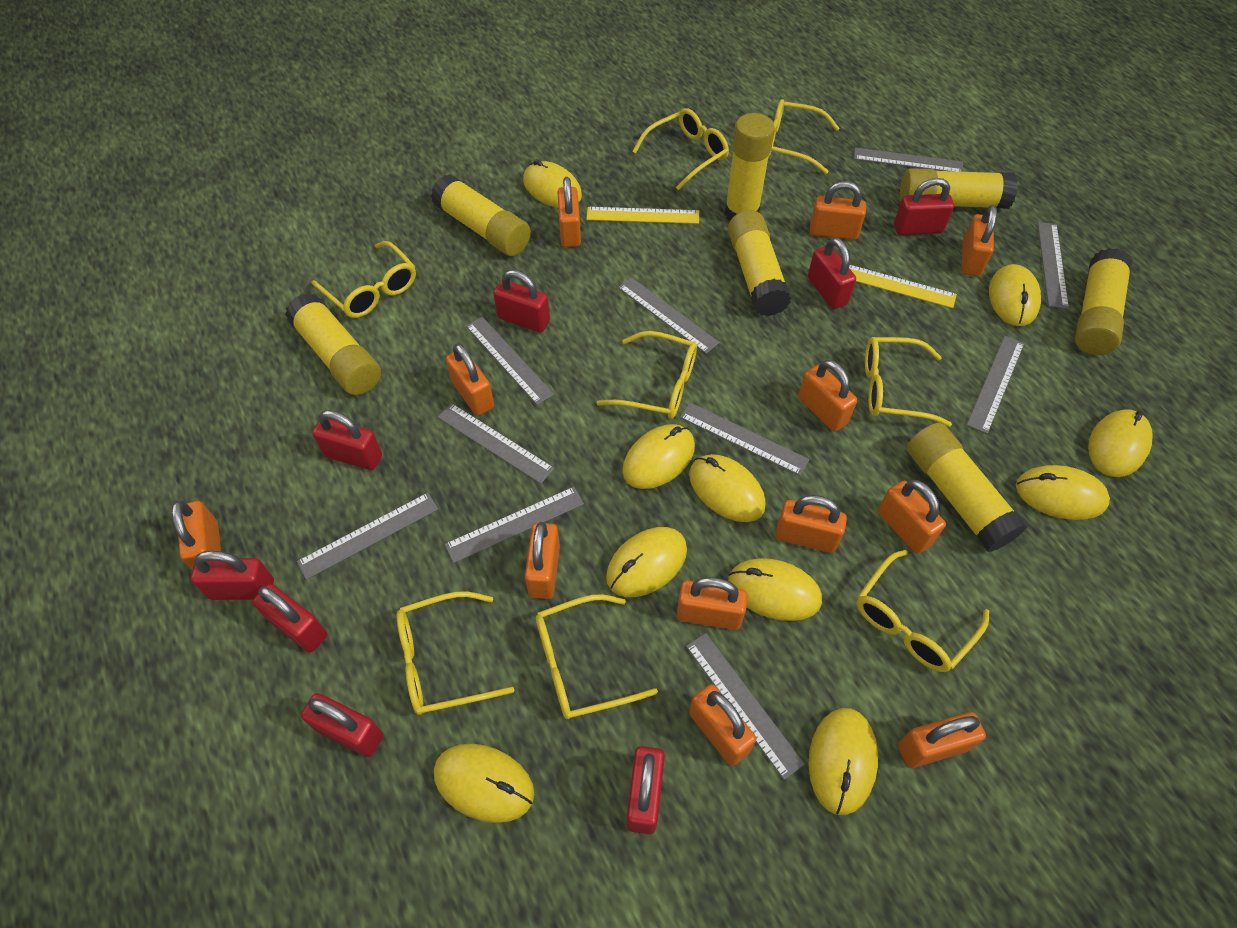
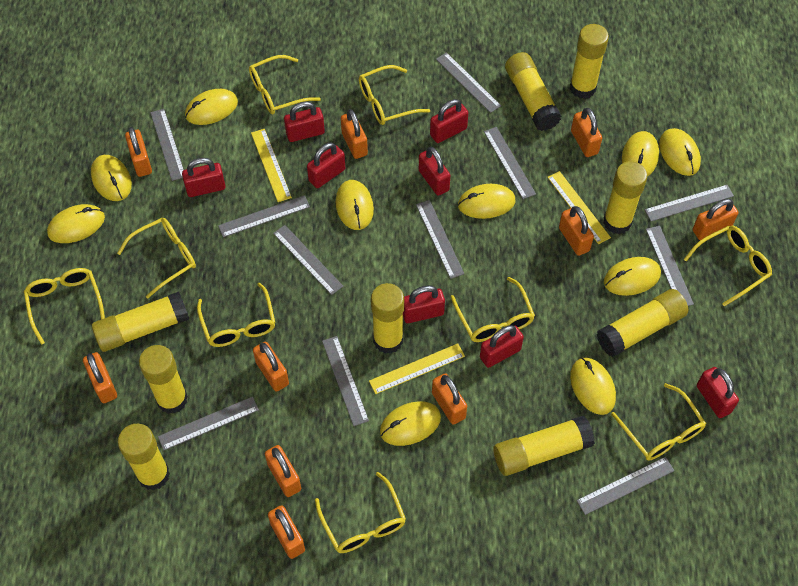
grey ruler: [297,493,438,580] [438,403,555,484] [445,487,584,563] [466,317,554,405] [618,277,720,354] [680,402,809,476] [686,633,805,780] [854,148,963,172] [967,336,1024,434] [1038,222,1069,309] = 10 -> [150,109,184,181] [158,397,259,451] [218,195,310,237] [273,225,343,295] [322,336,369,426] [416,200,464,279] [436,52,501,113] [484,127,536,199] [576,457,674,515] [645,185,734,221] [646,226,694,306] = 11
orange padlock: [172,500,221,571] [446,343,494,416] [525,522,560,599] [557,177,581,247] [677,577,747,630] [689,684,756,766] [775,495,847,553] [798,360,857,432] [810,181,866,240] [878,480,946,554] [898,712,986,768] [962,205,997,276] = 12 -> [83,352,117,403] [125,127,152,177] [253,342,289,392] [265,445,301,497] [268,505,305,559] [341,109,368,159] [432,373,467,425] [559,206,594,256] [571,108,602,157] [693,199,738,240] = 10
yellow glasses: [311,241,416,318] [397,592,514,715] [536,594,658,719] [597,331,697,419] [632,108,729,190] [769,99,840,174] [856,550,989,672] [865,337,952,427] = 8 -> [24,268,105,345] [117,218,196,298] [197,282,275,347] [249,55,321,115] [315,472,406,553] [359,65,430,125] [451,277,535,342] [611,383,706,461] [684,226,772,306] = 9
yellow glue stick: [285,293,381,395] [431,174,531,256] [724,113,775,220] [728,210,792,316] [900,168,1018,209] [907,423,1027,552] [1075,248,1132,355] = 7 -> [92,291,189,352] [118,424,170,490] [139,345,188,414] [371,283,404,354] [493,416,595,476] [505,52,561,131] [570,24,609,99] [597,289,688,357] [603,161,647,234] = 9
yellow ruler: [587,207,699,224] [849,265,957,308] = 2 -> [251,129,292,202] [369,343,465,394] [547,171,611,244] = 3

